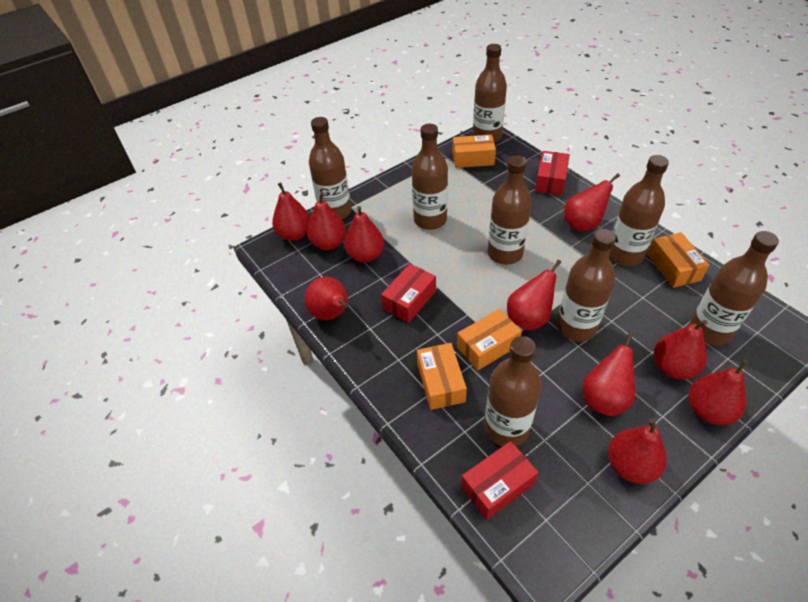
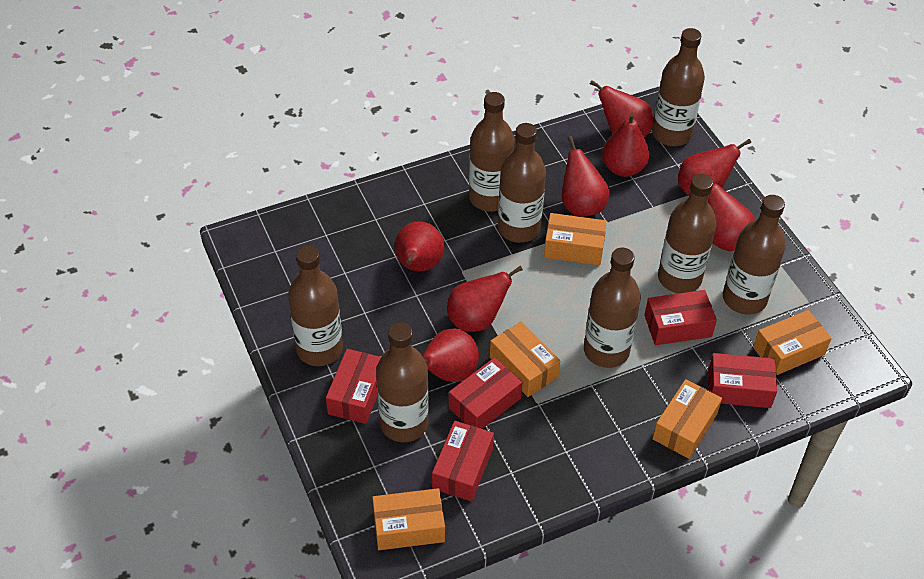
orange box: [417,343,467,410] [452,134,496,168] [457,309,522,371] [647,232,709,288] = 4 -> [372,488,445,550] [490,322,560,397] [544,213,607,265] [653,379,722,459] [753,310,832,375] = 5
red box: [381,264,436,323] [461,441,539,520] [535,151,570,195] = 3 -> [326,349,381,424] [432,421,494,502] [449,357,523,429] [644,290,717,345] [708,353,777,408] = 5
red pear: [272,182,310,241] [304,277,348,320] [307,192,346,250] [344,206,384,262] [507,259,561,330] [564,173,620,231] [582,331,635,416] [608,419,667,484] [654,320,707,379] [688,359,748,425] = 10 -> [395,221,444,271] [422,328,479,382] [447,266,523,332] [562,136,610,217] [590,80,653,137] [602,112,649,177] [678,139,751,196] [701,173,755,251] = 8

